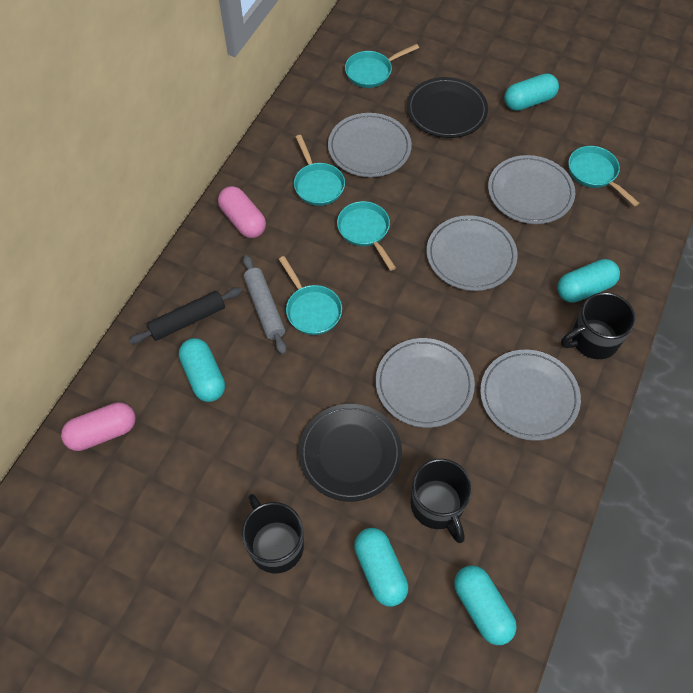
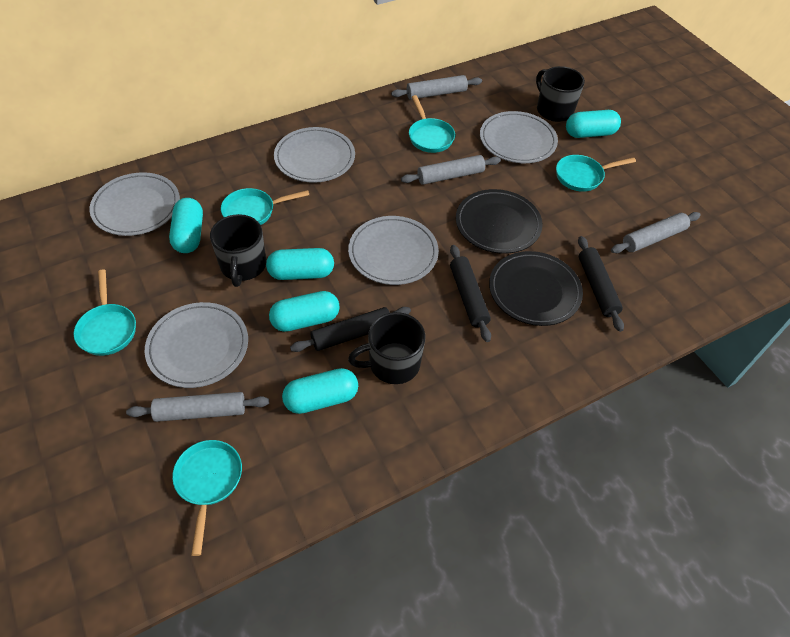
black rolling pin: [129,287,242,344] = 1 -> [290,307,411,352] [450,245,491,342] [578,236,624,332] = 3
grey rolling pin: [243,255,286,354] = 1 -> [126,392,269,422] [391,75,482,100] [401,155,501,185] [611,212,701,253] = 4
pink capsule: [61,402,136,451] [218,186,266,238] = 2 -> none = 0

